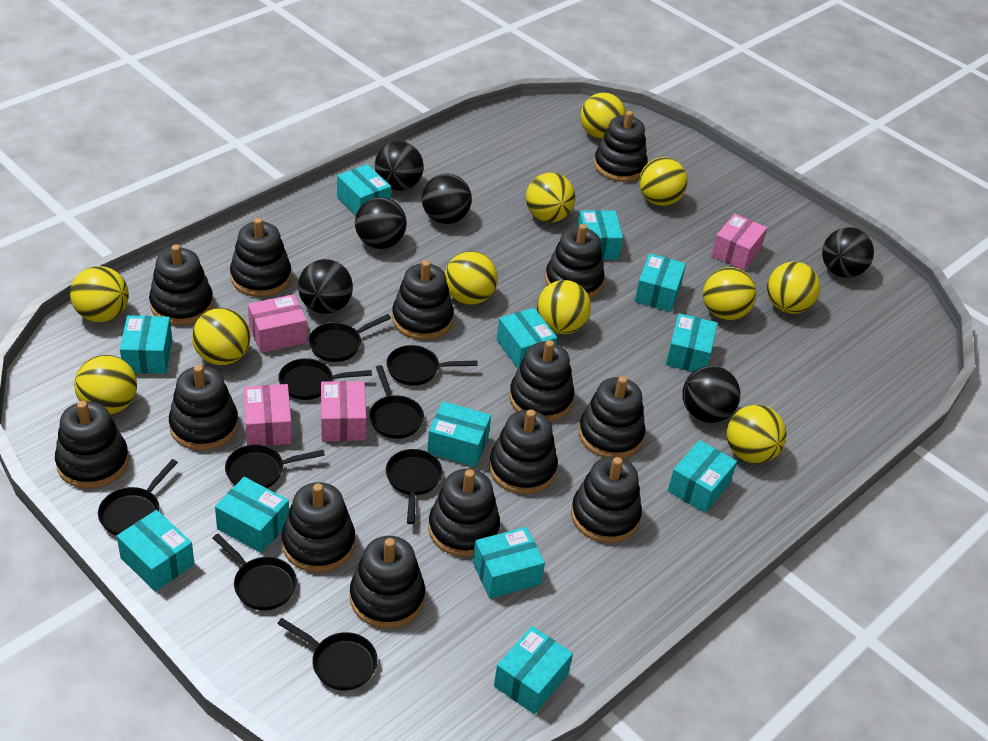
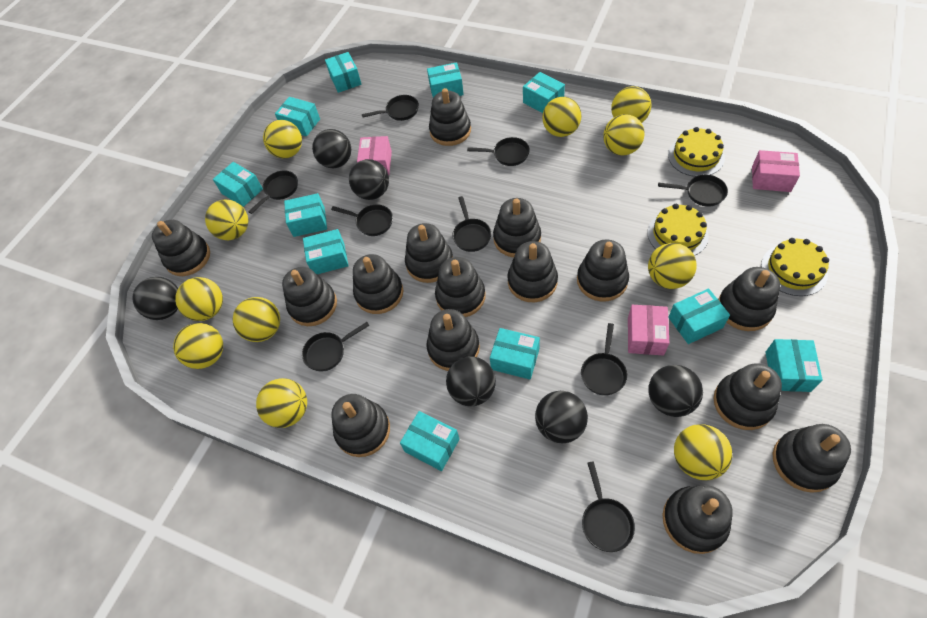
black stacking toy: [55,401,129,489] [149,244,213,325] [169,365,238,450] [230,218,291,297] [282,482,355,572] [350,536,425,629] [392,260,454,340] [428,469,500,557] [489,409,558,494] [509,340,574,422] [545,224,605,298] [571,457,642,543] [579,376,645,458] [594,111,648,182] = 14 -> [152,220,210,276] [282,267,337,326] [331,394,390,457] [353,254,403,314] [405,223,453,283] [426,309,480,371] [429,88,471,146] [435,257,485,317] [493,198,541,257] [507,241,558,302] [577,239,629,301] [663,485,732,554] [714,363,782,430] [718,267,780,331] [773,424,851,493] = 15
pink box: [244,384,292,446] [248,294,307,353] [321,381,366,441] [711,214,767,270] = 4 -> [357,136,392,175] [628,305,669,356] [752,150,800,192] = 3
turquoise box: [117,510,194,592] [120,315,172,374] [215,477,289,553] [337,164,391,215] [427,401,491,467] [473,527,545,599] [494,626,573,714] [497,308,557,369] [577,210,623,260] [635,254,686,312] [666,313,718,372] [668,440,737,513] = 12 -> [213,162,263,207] [275,97,320,136] [284,193,327,237] [303,229,349,274] [325,52,362,93] [400,411,460,471] [427,62,464,97] [490,328,540,379] [523,72,565,113] [668,288,730,344] [766,339,823,392] = 11
yellow cake: none = 0 -> [647,204,709,256] [668,127,725,177] [761,238,829,296] = 3

